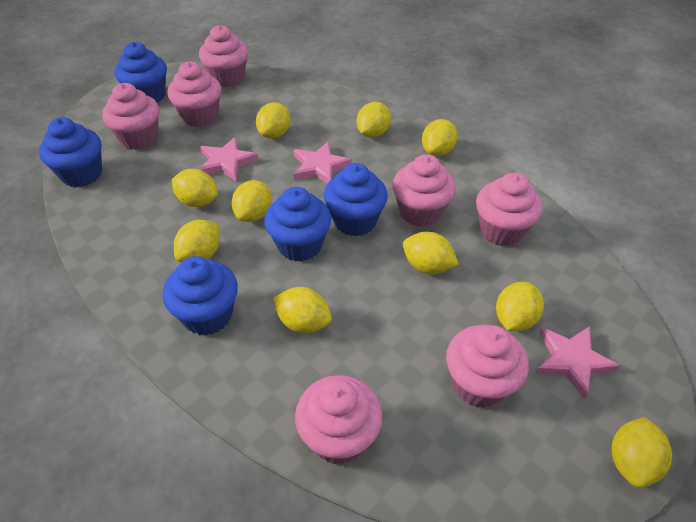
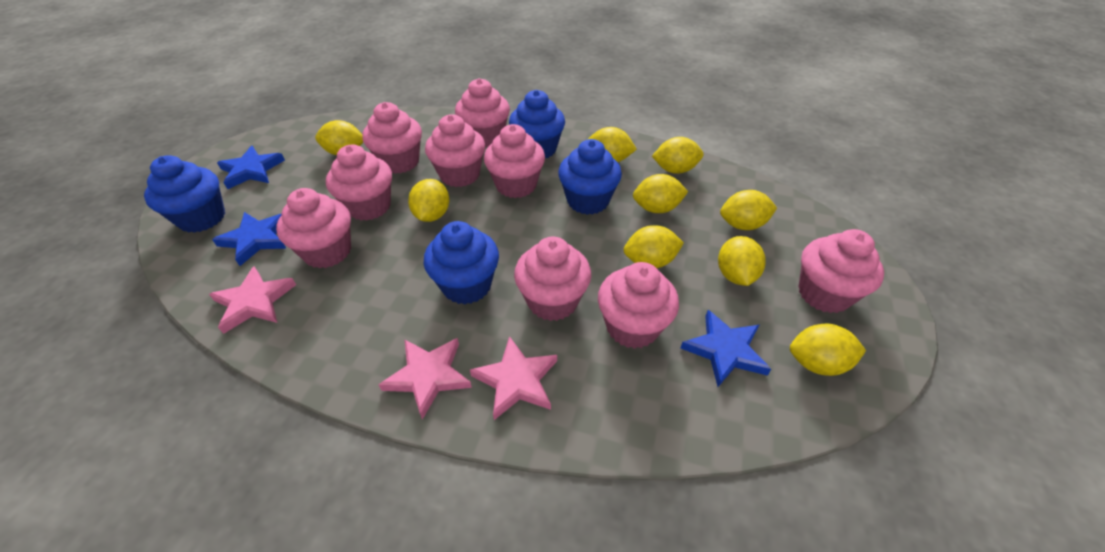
blue cupcake: [39,117,102,187] [115,42,167,103] [162,256,238,335] [264,187,331,262] [324,163,388,236] = 5 -> [144,155,225,233] [424,221,499,305] [509,90,565,159] [558,139,622,215] = 4
blue star: none = 0 -> [212,212,287,266] [217,146,285,189] [681,310,771,387] = 3
pink cupcake: [102,83,160,150] [167,62,221,127] [199,25,248,87] [295,375,383,465] [392,154,456,227] [446,325,529,408] [476,172,542,246] = 7 -> [276,188,351,268] [326,145,392,221] [362,102,422,174] [425,114,485,187] [455,78,510,147] [484,124,545,198] [514,237,591,321] [598,262,679,349] [798,229,884,313] = 9
yellow lemon: [172,169,218,207] [174,220,220,262] [232,180,272,222] [256,102,291,139] [273,287,332,333] [356,102,391,138] [403,232,459,274] [422,119,458,156] [496,282,544,331] [612,417,672,488] = 10 -> [315,120,363,155] [408,179,449,222] [588,127,637,162] [624,225,684,268] [633,174,688,213] [652,137,704,174] [718,236,766,286] [720,190,777,230] [790,324,866,376] = 9

